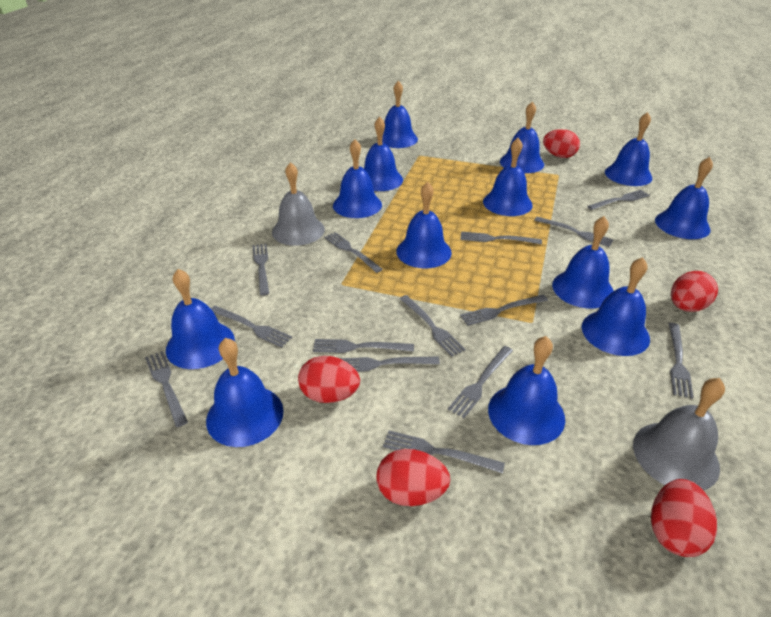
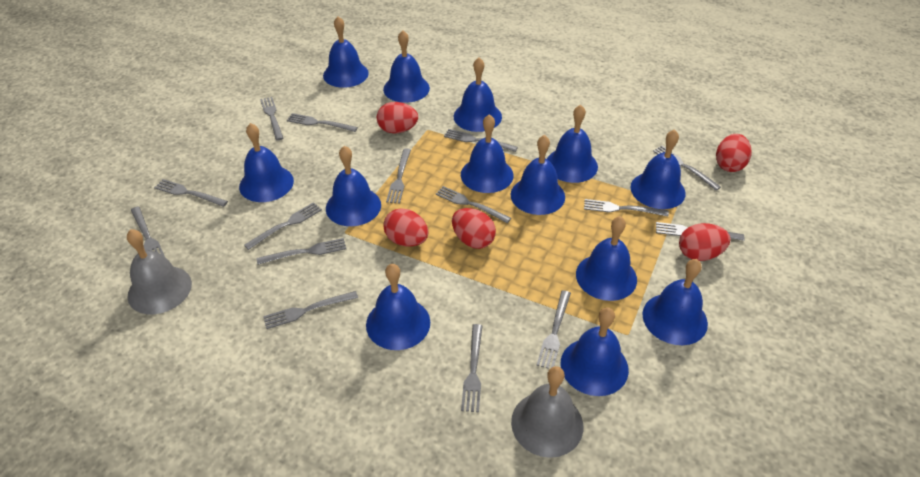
grey fork: [145,351,188,427] [211,306,292,348] [252,244,269,295] [313,339,414,353] [324,232,383,273] [340,357,440,372] [383,430,505,473] [400,295,466,357] [448,346,513,418] [460,232,542,244] [460,295,548,326] [534,217,613,247] [587,190,650,210] [669,323,694,399] = 14 -> [131,206,165,257] [154,179,228,207] [244,202,322,250] [256,238,346,265] [260,97,283,140] [263,291,358,329] [287,113,358,132] [386,149,411,204] [436,186,511,223] [444,129,518,152] [461,324,482,412] [536,290,571,368] [584,199,669,216] [653,146,721,191] [656,222,745,241] = 15

